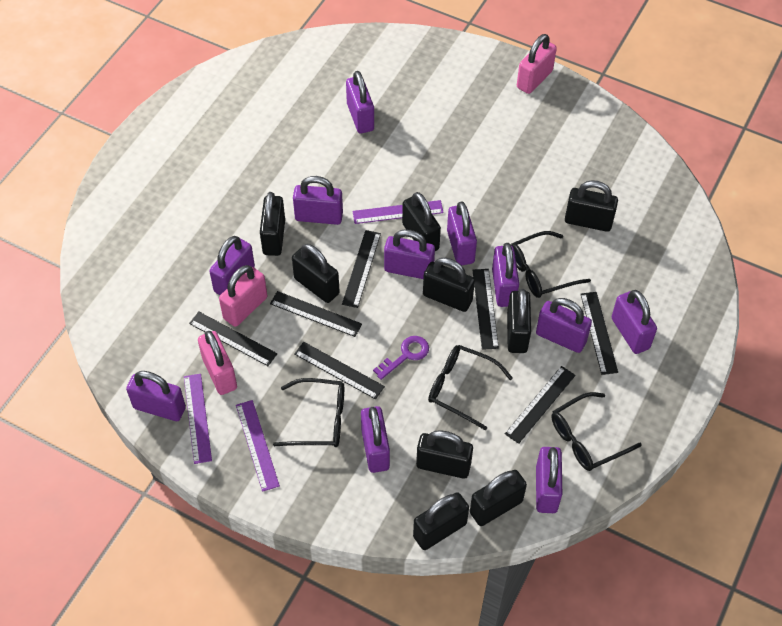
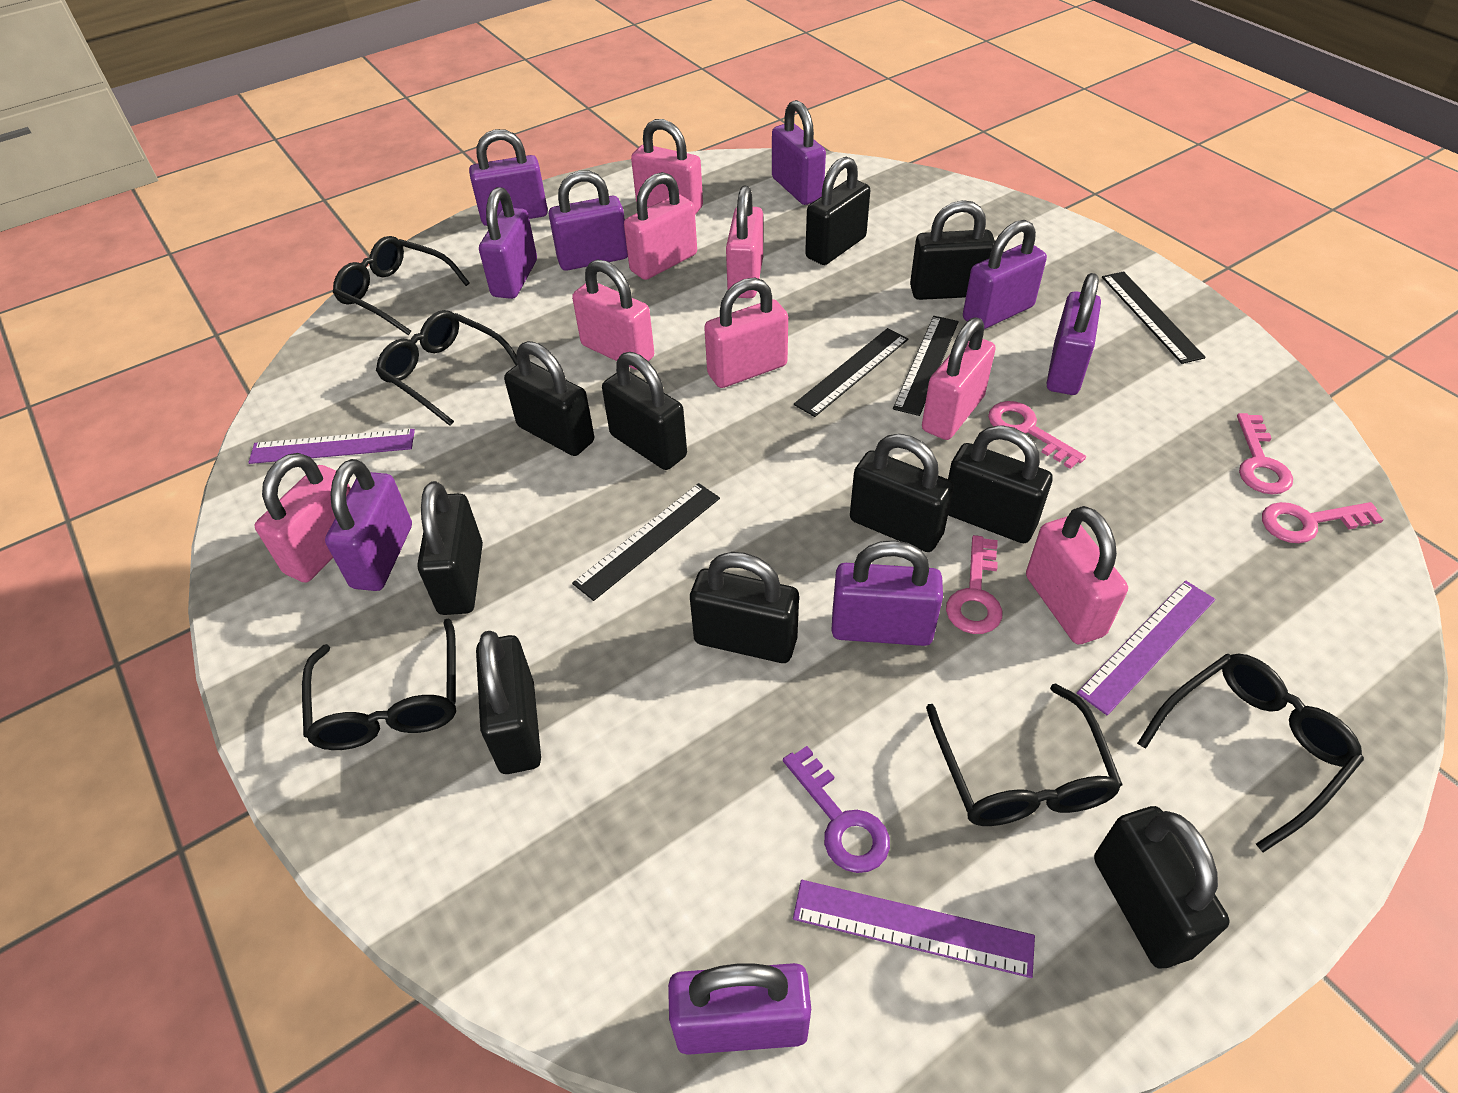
black glasses: [273,378,344,447] [428,345,513,431] [511,231,591,298] [552,392,642,471] = 4 -> [302,618,456,750] [333,236,470,335] [376,310,518,426] [926,684,1122,826] [1137,653,1364,852] = 5
black padlock: [260,192,285,256] [292,244,340,303] [402,192,441,251] [413,492,469,550] [416,430,473,479] [423,258,475,312] [470,470,527,526] [507,289,531,353] [565,180,618,232] = 9 -> [417,481,483,615] [476,631,541,774] [504,341,594,456] [602,352,687,470] [690,552,799,663] [805,156,870,265] [850,434,954,552] [910,200,995,300] [948,425,1053,543] [1094,806,1230,969] = 10
black ruler: [189,312,277,366] [270,291,362,337] [294,342,385,399] [342,230,381,308] [473,269,499,350] [505,366,576,444] [580,292,618,375] = 7 -> [572,483,720,601] [794,328,908,417] [893,316,958,416] [1102,271,1206,364] = 4
pink key: none = 0 -> [946,535,1002,634] [988,401,1086,469] [1237,413,1293,494] [1262,502,1383,543] = 4
pink padlock: [198,331,237,395] [219,265,267,327] [517,34,557,94] = 3 -> [255,453,351,583] [572,259,654,370] [624,172,697,280] [631,119,703,215] [704,278,788,388] [726,186,763,298] [922,317,996,440] [1026,506,1128,644] = 8
purple padlock: [126,371,186,421] [209,236,255,295] [293,176,343,225] [346,71,374,133] [361,406,390,473] [384,229,435,279] [447,202,477,266] [492,243,519,307] [536,298,592,353] [536,447,562,513] [612,290,657,354] = 11 -> [325,459,412,591] [469,129,548,226] [479,187,537,299] [549,170,628,271] [668,963,811,1055] [772,100,826,205] [832,540,943,646] [963,220,1047,329] [1047,273,1101,395] = 9

